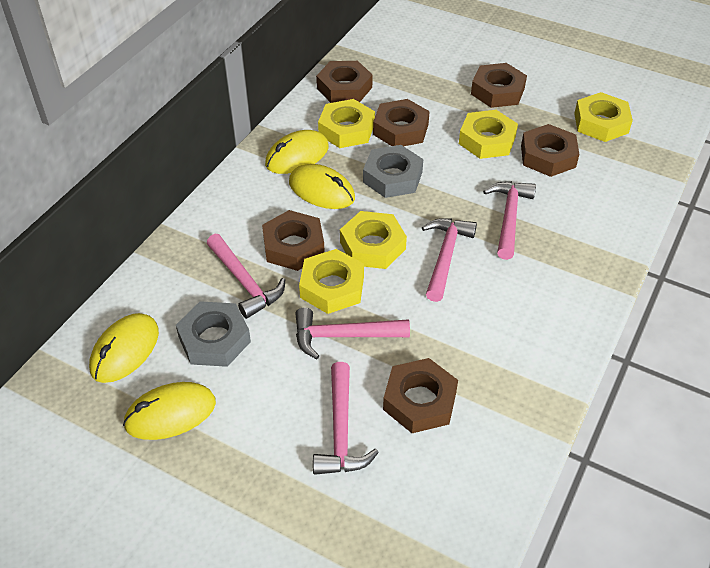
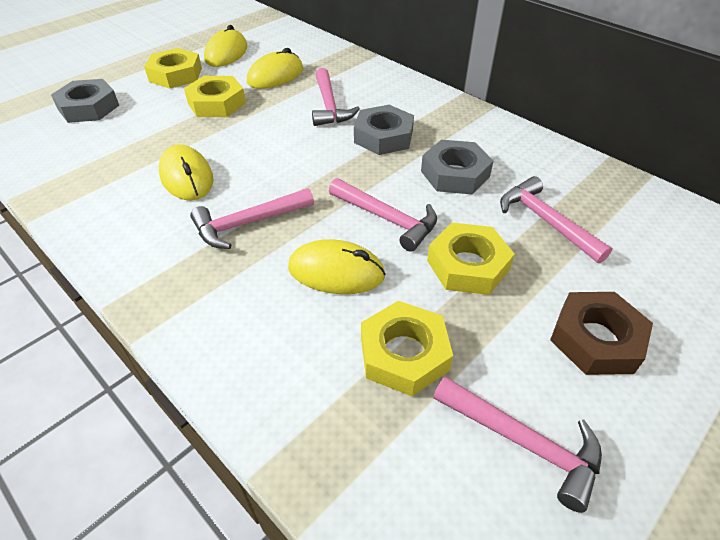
brown nut: [262,210,325,271] [316,61,373,103] [373,99,430,146] [383,358,458,433] [471,63,527,108] [521,124,579,177] = 6 -> [550,292,653,375] = 1
grey nut: [176,301,251,367] [363,145,423,198] = 2 -> [51,79,119,123] [354,105,414,155] [421,140,494,195] = 3
yellow nut: [299,249,364,314] [318,99,375,148] [340,211,407,269] [459,110,518,159] [574,92,633,142] = 5 -> [144,48,202,88] [184,76,246,117] [361,301,453,396] [427,223,515,295] = 4

